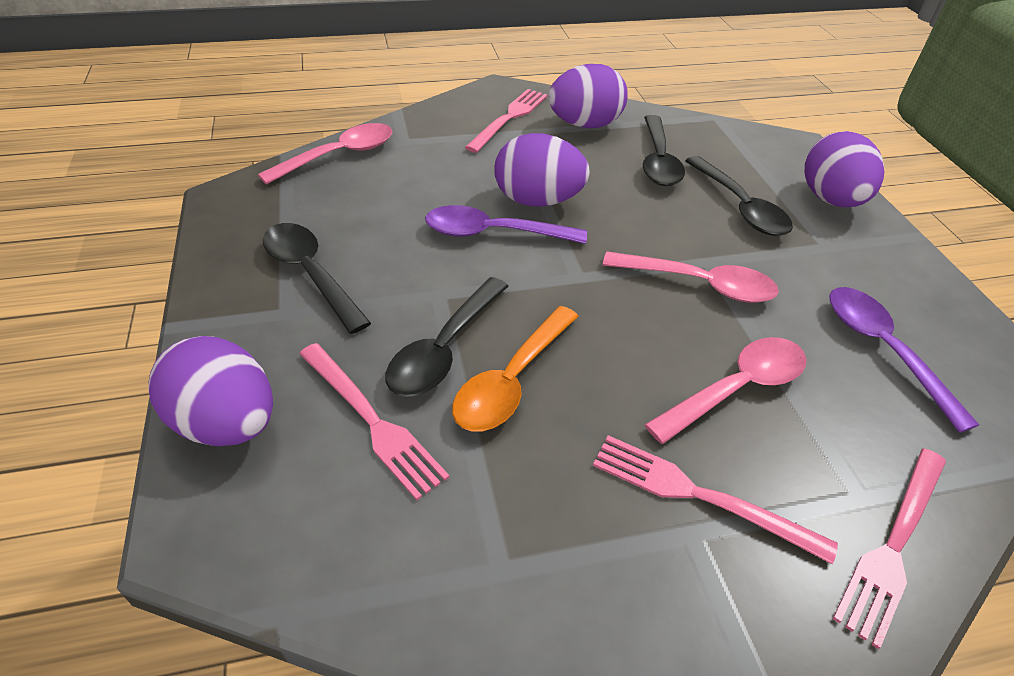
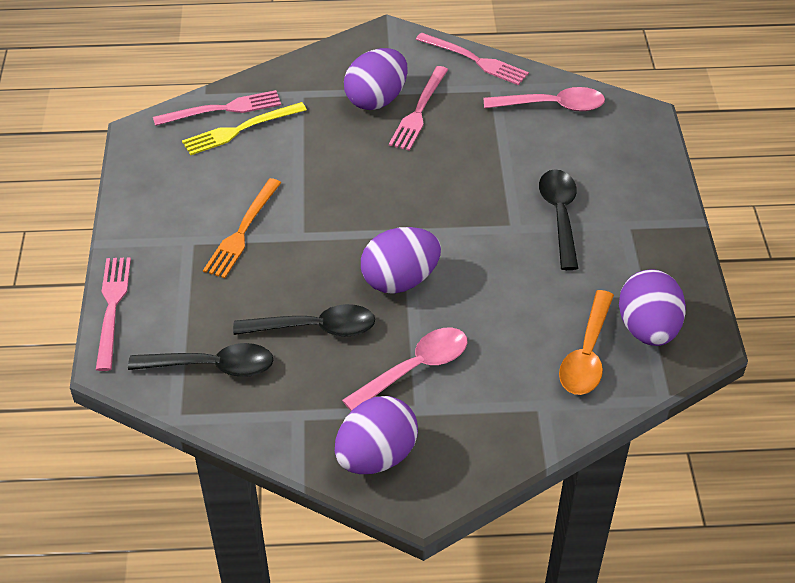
black spoon: [263,223,371,334] [385,277,508,397] [643,115,685,186] [685,156,793,236] = 4 -> [128,343,273,377] [233,304,375,336] [539,169,578,270] = 3
orange fork: none = 0 -> [203,178,281,278] = 1
pink spoon: [258,123,392,185] [603,252,779,303] [644,337,806,444] = 3 -> [342,328,468,411] [484,87,605,112] = 2
purple spoon: [425,205,587,244] [829,287,979,433] = 2 -> none = 0
yellow fork: none = 0 -> [182,102,307,155] = 1

